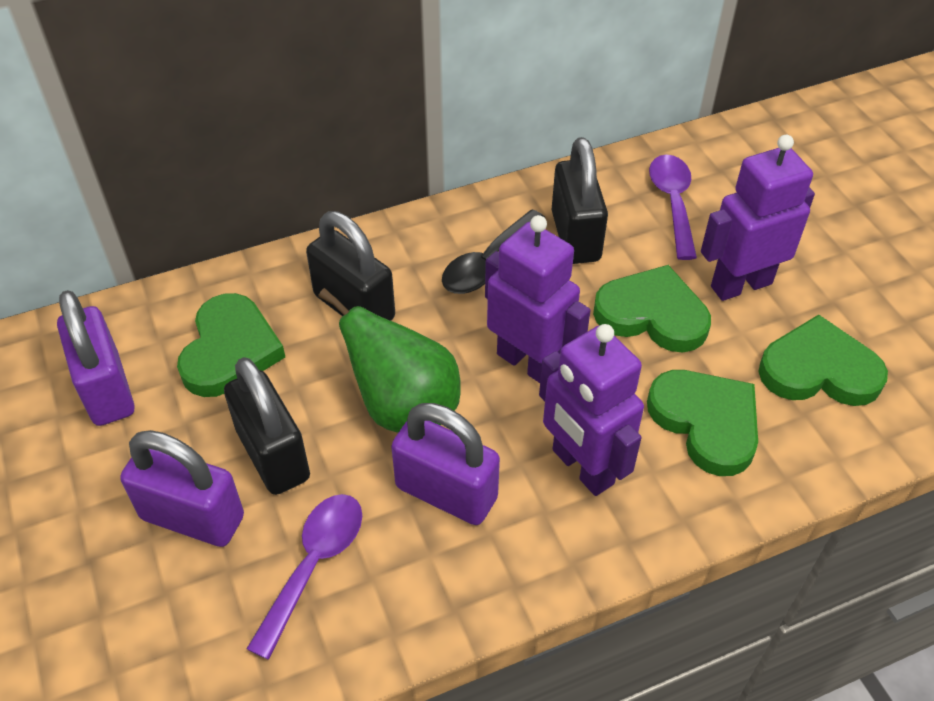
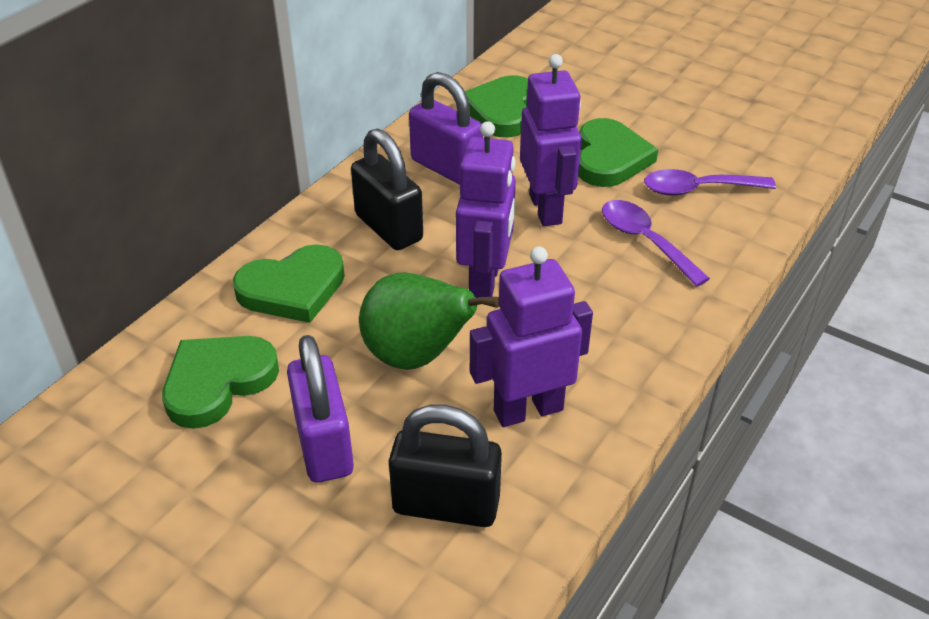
black padlock: [224,357,310,495] [306,211,395,321] [552,137,608,264] = 3 -> [351,129,423,250] [389,405,502,527] = 2
black spoon: [442,210,546,294] = 1 -> none = 0
purple padlock: [57,290,135,426] [120,430,244,547] [391,403,500,525] = 3 -> [287,335,354,483] [409,72,483,185] = 2

